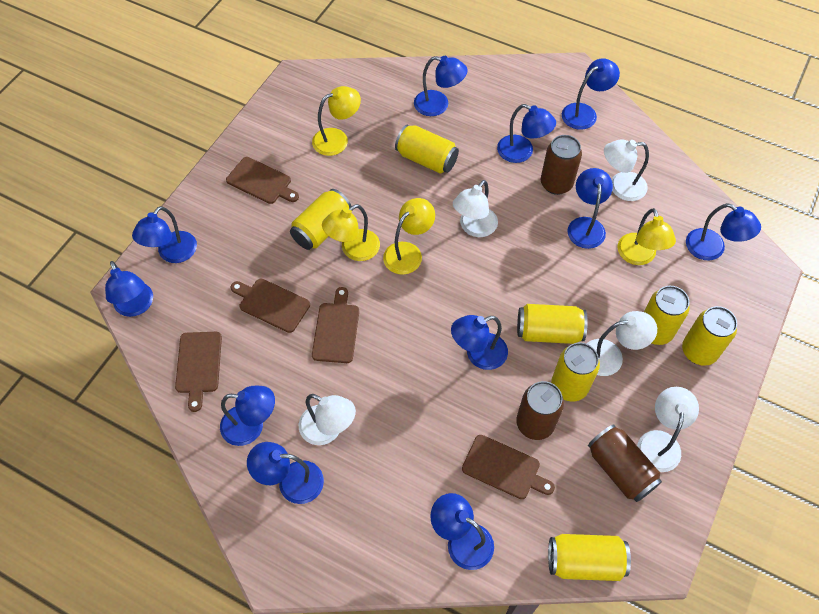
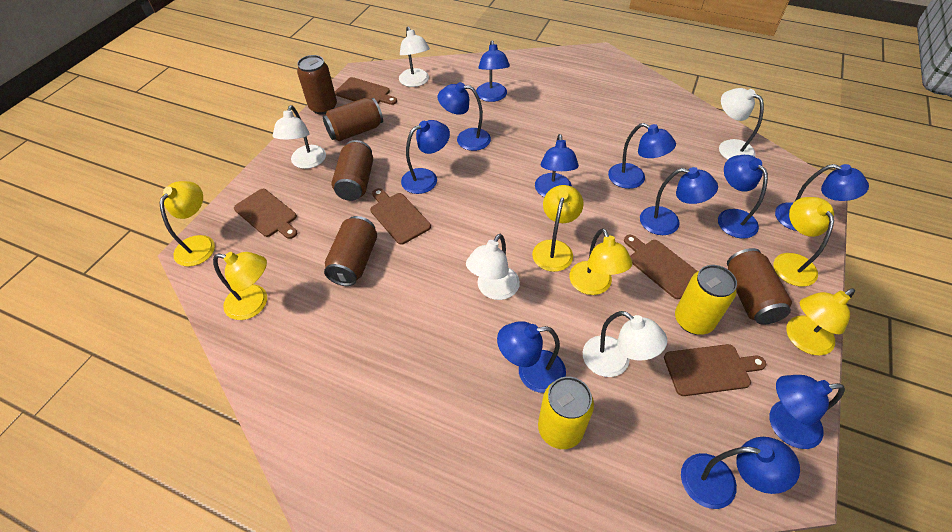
brown can: [516,381,564,440] [541,135,582,195] [588,424,662,502] = 3 -> [297,55,337,115] [323,98,383,141] [324,216,377,286] [332,140,373,201] [727,248,792,325] = 5
yellow can: [290,189,351,250] [395,125,459,174] [517,304,588,344] [548,534,631,581] [551,342,600,402] [644,286,690,345] [682,306,737,366] = 7 -> [538,377,594,449] [675,265,737,335] = 2
yellow lamp: [312,86,361,156] [322,204,380,261] [383,198,435,275] [617,208,676,265] = 4 -> [160,181,215,267] [213,252,267,320] [532,185,584,272] [569,228,632,295] [774,197,834,287] [786,288,855,355] = 6

